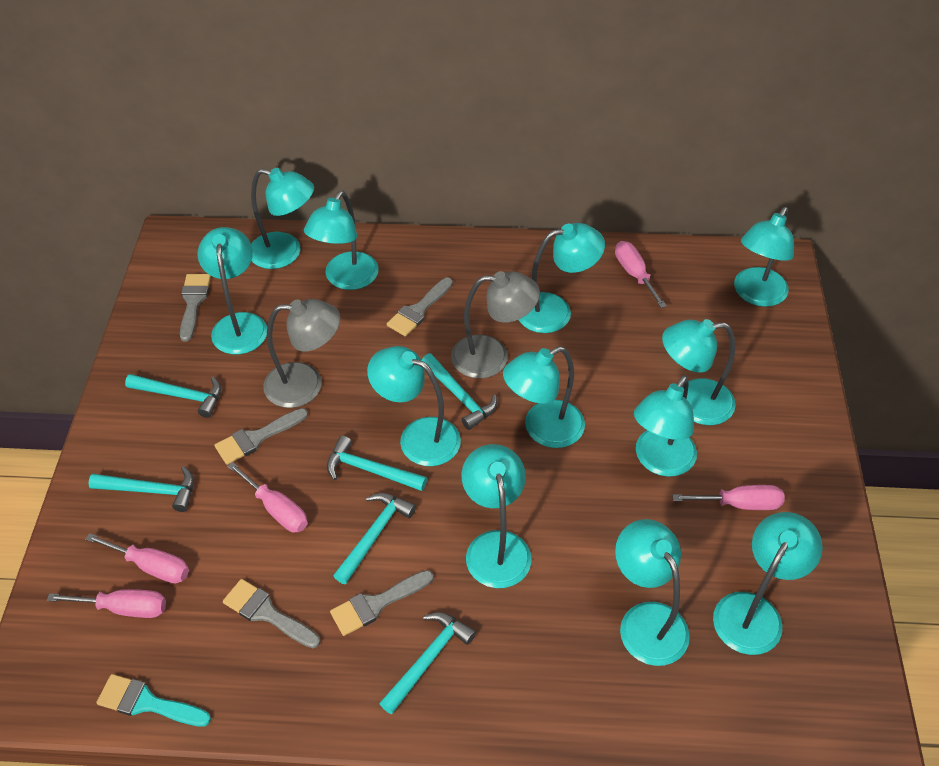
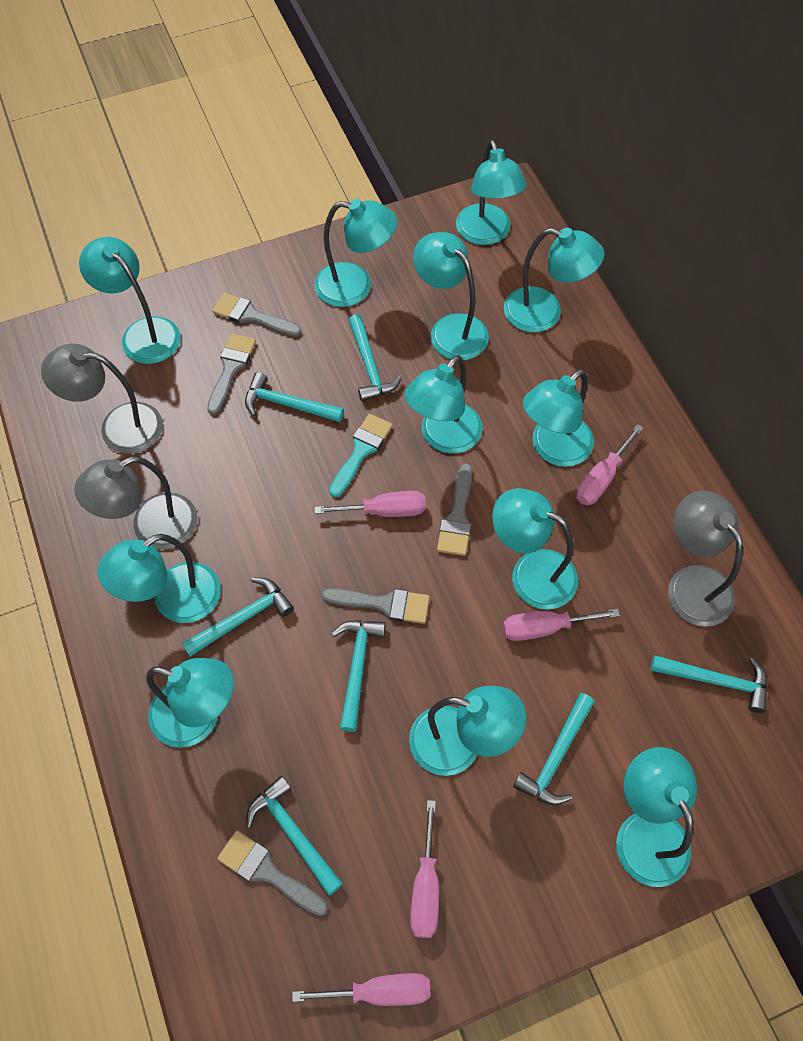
grey lamp: [263,299,340,408] [451,271,540,379] = 2 -> [41,344,163,454] [74,456,198,550] [668,491,743,627] = 3
turquoise hammer: [88,466,194,512] [125,374,221,418] [327,436,427,491] [333,493,416,584] [379,612,476,714] [422,354,497,430] = 6 -> [182,578,294,657] [245,372,344,422] [247,776,343,896] [331,620,386,732] [348,314,402,402] [513,693,595,805] [651,655,767,713] = 7

